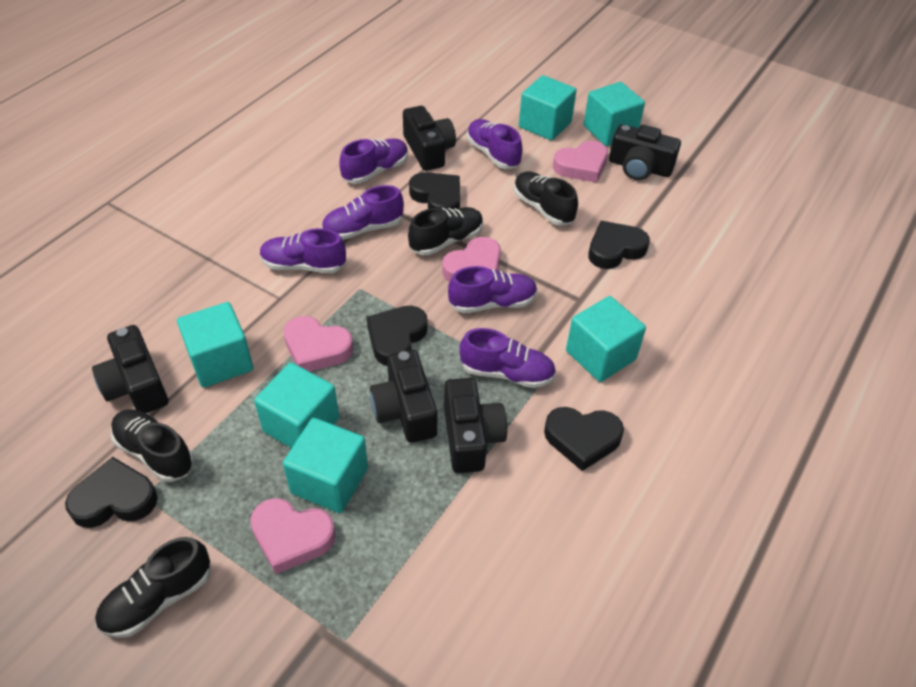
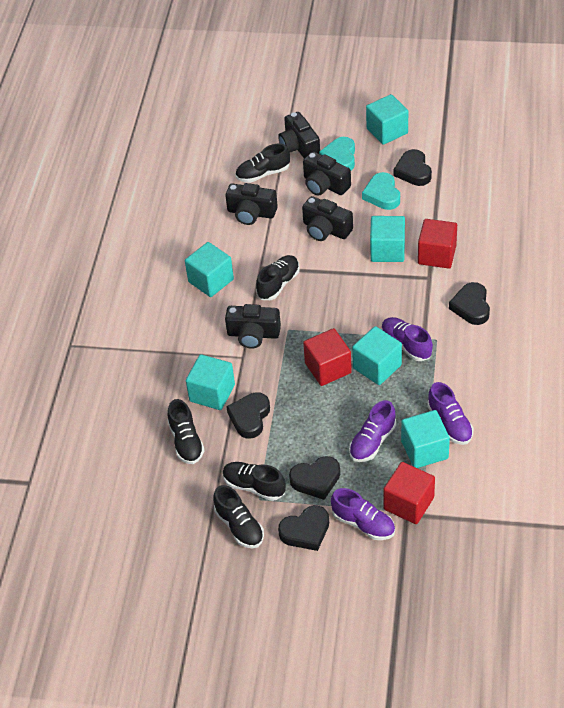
black shoe: [95,537,210,638] [111,409,194,482] [408,207,483,255] [514,172,578,225] = 4 -> [168,399,205,464] [213,485,264,548] [223,462,286,501] [235,143,290,183] [256,255,300,300] = 5
pink heart: [250,498,336,574] [283,316,353,372] [442,237,501,282] [553,141,608,183] = 4 -> none = 0
purple shoe: [260,228,346,273] [321,185,404,240] [339,139,408,184] [448,266,538,313] [460,328,556,388] [467,119,522,169] = 6 -> [331,488,395,540] [349,400,396,462] [381,317,433,361] [427,382,473,445] = 4
red cube: none = 0 -> [303,328,352,386] [383,462,435,524] [418,219,457,269] = 3
turquoise heart: none = 0 -> [319,137,355,171] [362,172,400,210] = 2

